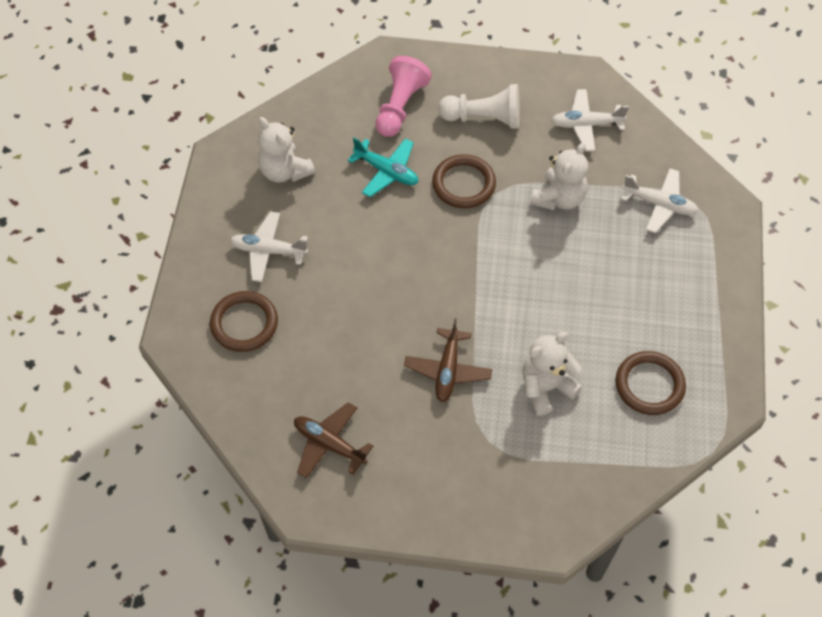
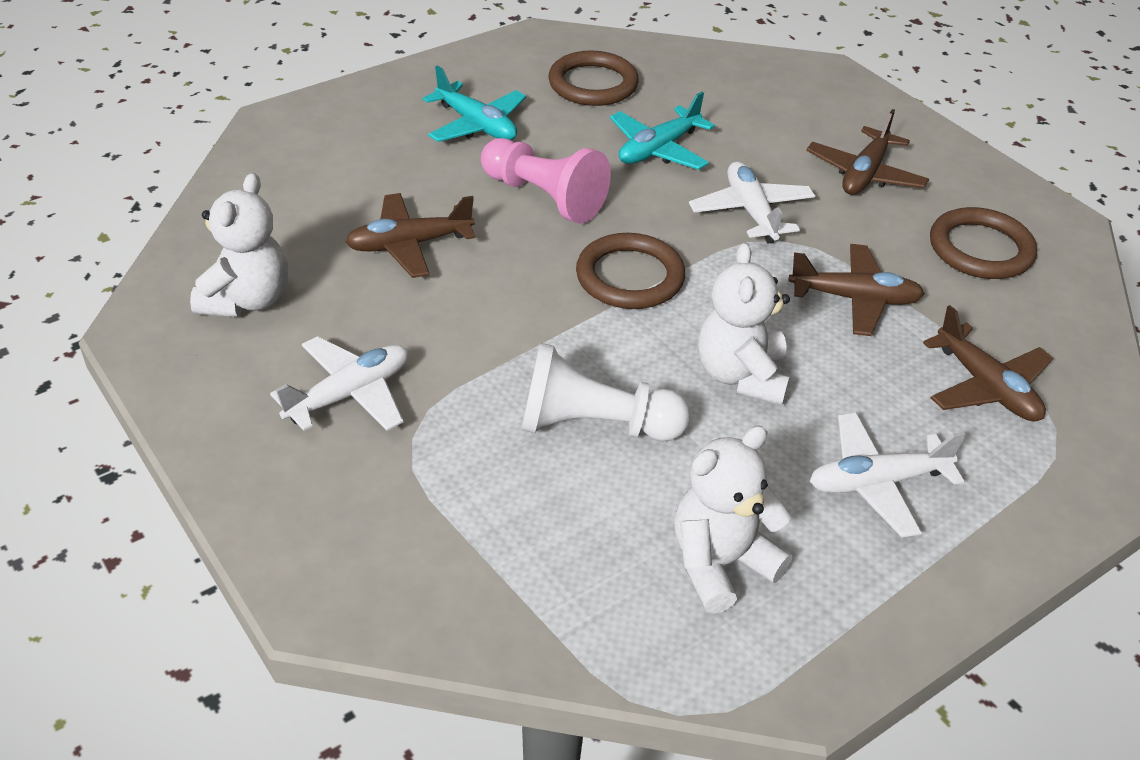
brown plane: [294,402,373,479] [404,318,492,402] = 2 -> [345,193,475,278] [788,244,925,336] [806,109,929,195] [923,305,1053,422] = 4
turquoise plane: [348,137,418,197] = 1 -> [423,65,526,142] [610,92,715,170] = 2

